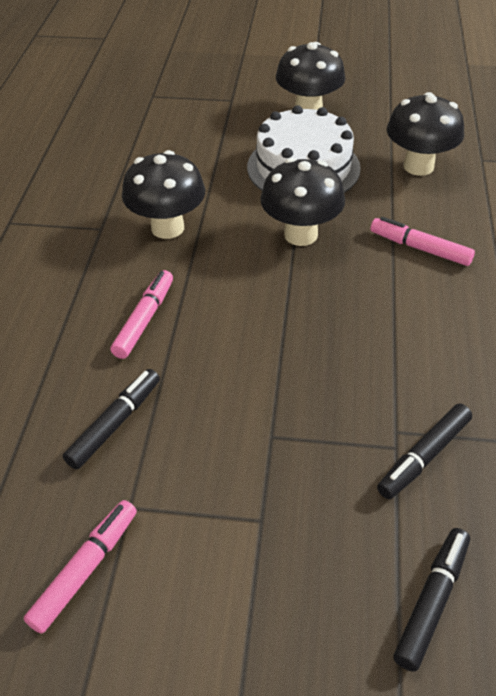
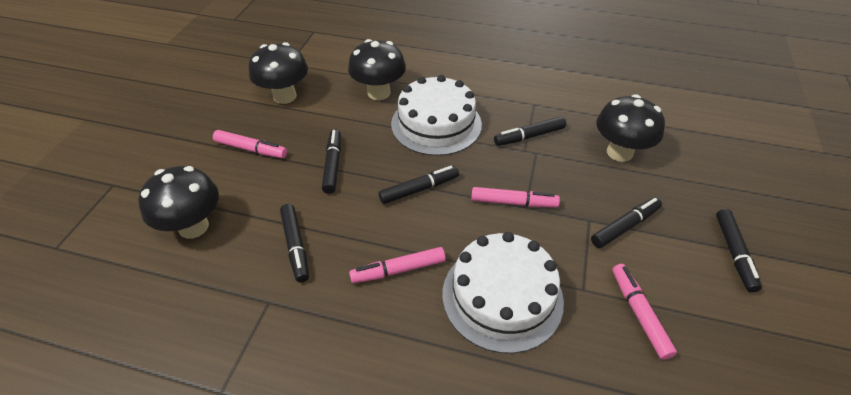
black marker: [63,369,160,469] [377,404,472,499] [393,528,470,672] = 3 -> [280,204,309,282] [322,129,341,194] [378,166,459,204] [494,116,566,146] [591,198,662,248] [716,209,762,292] = 6
pink marker: [24,500,137,634] [110,270,173,359] [371,217,475,266] = 3 -> [213,130,287,158] [349,247,446,283] [471,187,560,208] [612,264,677,360] = 4
white cake: [247,105,361,193] = 1 -> [391,75,482,156] [443,232,564,354] = 2

